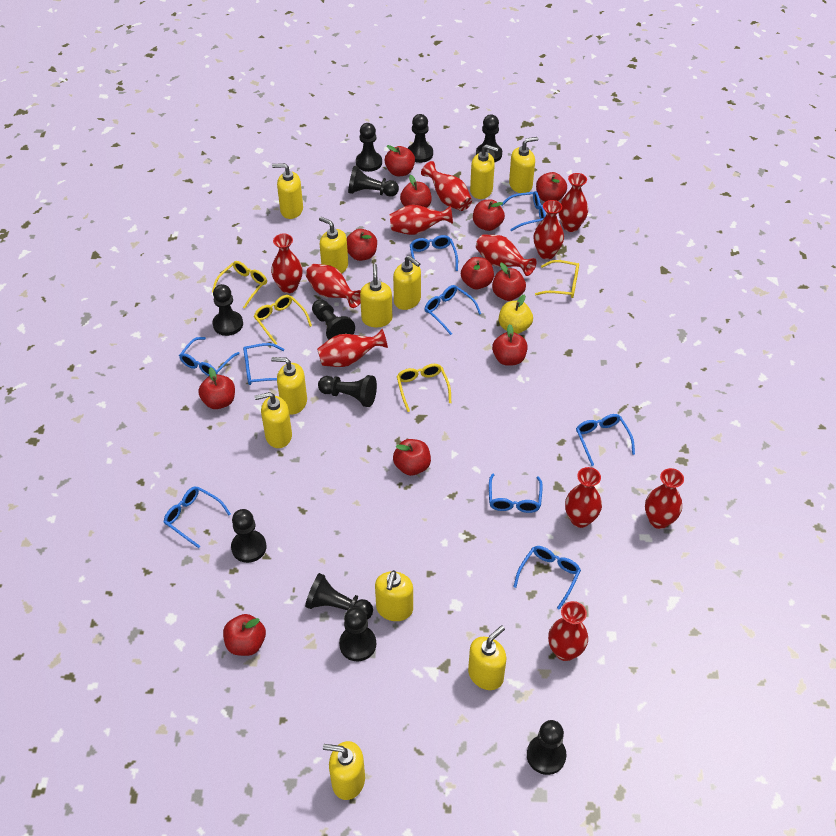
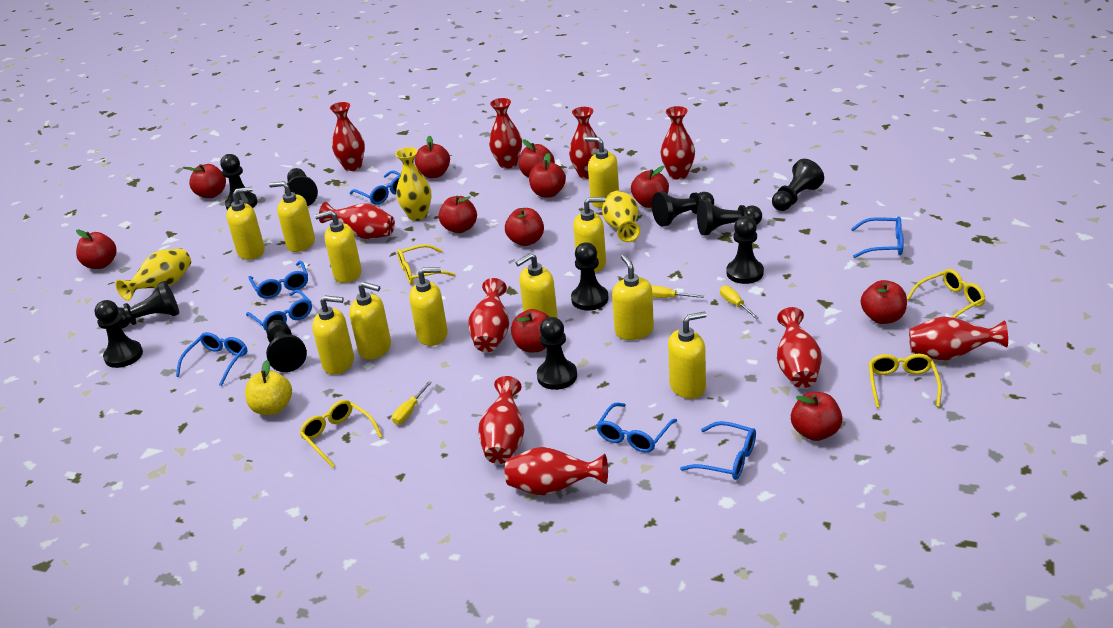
blue glasses: [164,486,231,548] [179,337,240,376] [243,343,284,385] [410,235,458,271] [424,285,481,335] [489,473,543,513] [501,191,546,231] [513,546,581,610] [576,414,635,466] = 9 -> [176,332,247,386] [246,290,312,331] [248,261,308,299] [350,170,401,205] [596,403,677,453] [680,421,756,480] [851,216,903,258] = 7
red vase: [271,234,303,293] [306,264,361,308] [317,329,388,367] [390,205,453,235] [421,161,472,211] [476,234,536,276] [534,200,564,259] [548,601,588,661] [558,173,588,232] [565,467,602,528] [645,468,684,529] = 11 -> [319,202,395,239] [330,102,365,171] [468,278,509,352] [478,376,524,464] [489,98,522,169] [505,447,608,495] [569,107,599,179] [661,106,695,179] [777,307,822,388] [909,317,1008,360] = 10
yellow screwdriver: none = 0 -> [392,381,432,424] [651,285,704,298] [720,286,759,319] = 3
yellow vase: none = 0 -> [116,248,191,301] [395,147,431,221] [602,191,640,242] = 3

